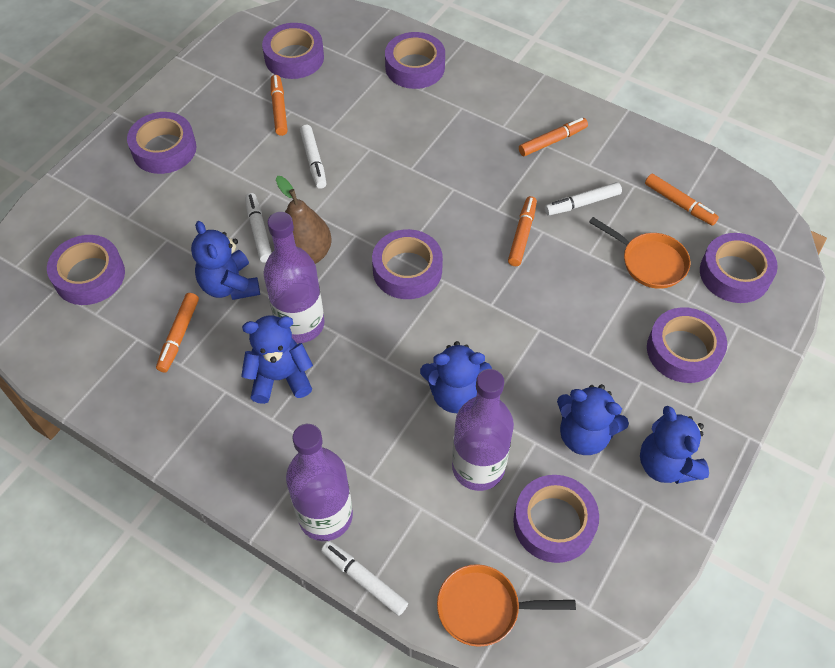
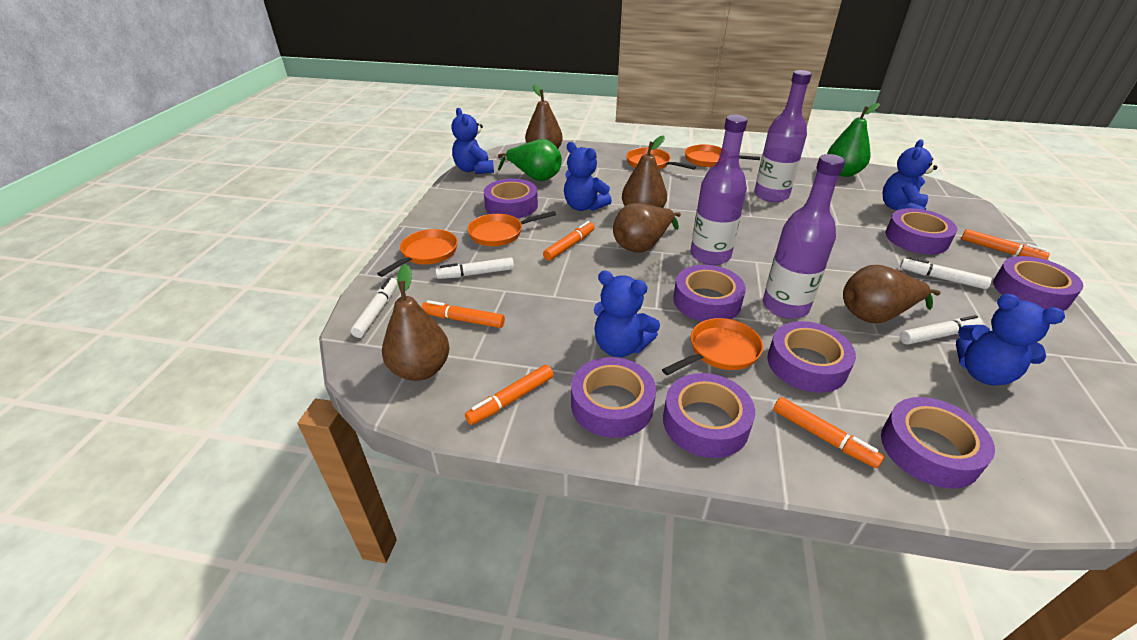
brown pear: [276,176,332,264] = 1 -> [382,264,450,381] [525,84,563,148] [613,203,681,253] [622,135,667,208] [843,265,941,323] = 5
green pear: none = 0 -> [498,139,562,181] [827,103,880,177] = 2
orange pan: [437,564,576,647] [589,217,691,289] = 2 -> [377,229,458,277] [467,211,556,246] [626,147,696,170] [662,318,763,376] [685,144,760,167] = 5

